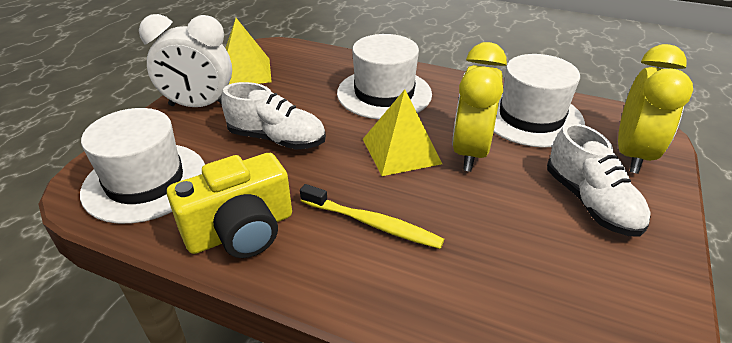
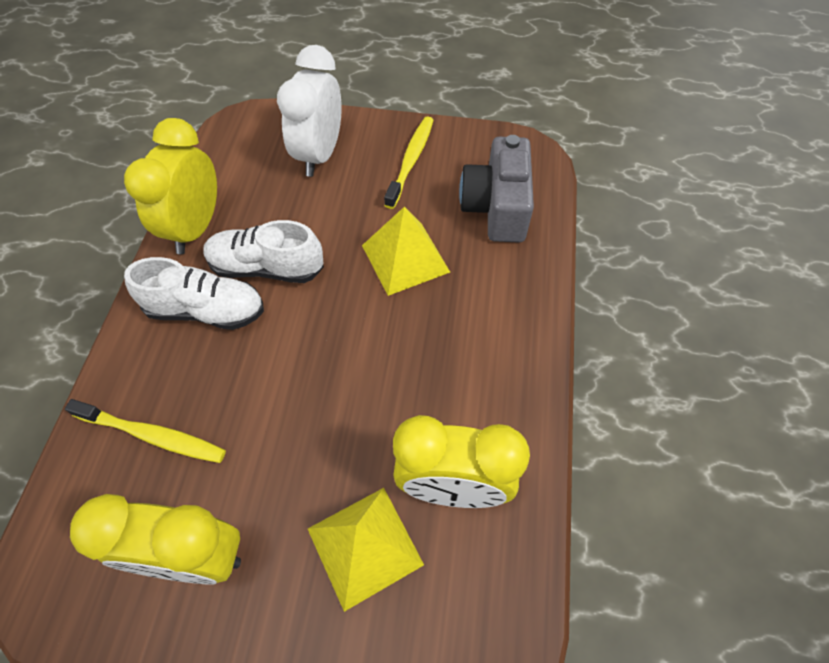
grey camera: none = 0 -> [459,135,534,243] = 1
white hat: [80,108,205,224] [337,34,432,119] [494,54,585,148] = 3 -> none = 0
yellow camera: [167,153,292,258] = 1 -> none = 0
yellow clock: [452,42,507,172] [618,44,693,174] = 2 -> [70,494,241,585] [124,118,217,254] [393,415,530,508] = 3
yellow toothbrush: [300,184,444,249] = 1 -> [65,399,226,463] [384,116,433,209] = 2

